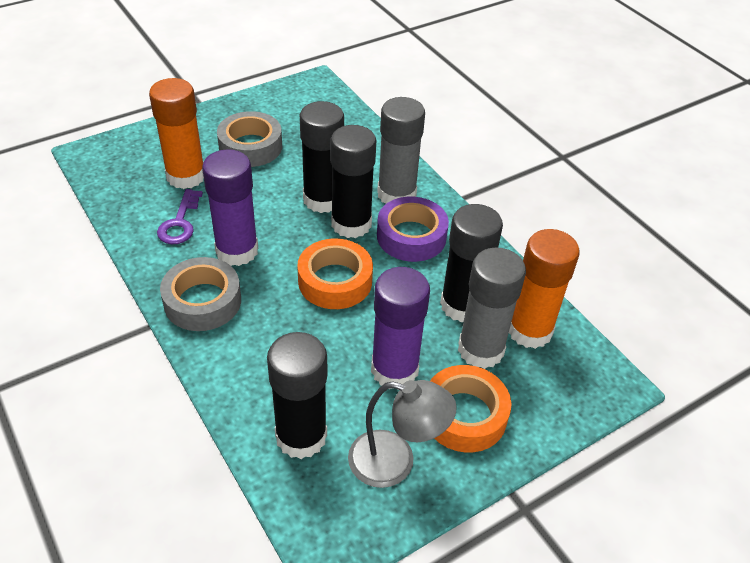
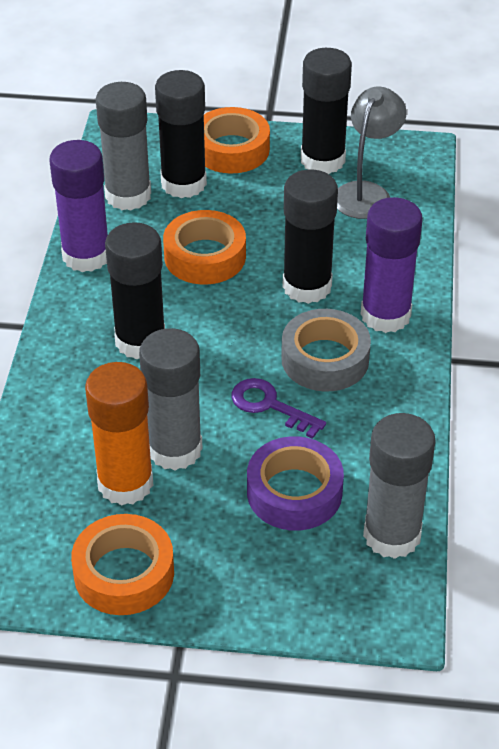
grey glue stick: [377,97,425,204] [458,247,526,369] = 2 -> [96,82,151,211] [139,328,203,470] [363,413,436,559] = 3
grey tape: [160,257,241,331] [217,111,282,167] = 2 -> [281,309,371,392] = 1
orange glue stick: [149,78,204,189] [509,229,580,349] = 2 -> [85,362,153,505] = 1
orange tape: [297,238,373,309] [430,365,511,453] = 2 -> [71,514,174,615] [163,210,246,285] [204,107,270,173] = 3

